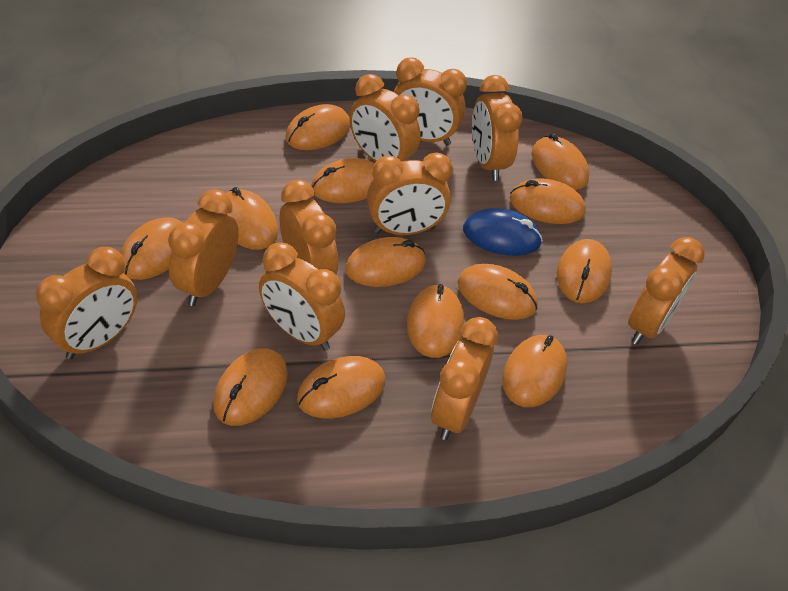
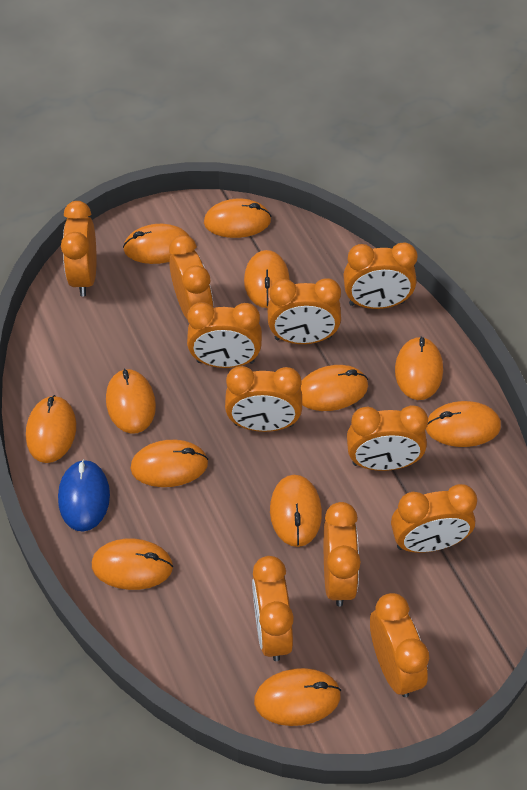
orange clock: [36,247,137,359] [168,189,238,306] [259,243,345,351] [280,180,338,274] [349,74,421,162] [367,152,453,235] [393,58,467,146] [431,317,498,440] [472,75,522,181] [628,237,704,345] = 10 -> [61,201,97,296] [169,235,213,320] [187,302,262,368] [225,366,302,432] [252,556,294,661] [267,278,341,344] [324,502,361,607] [343,243,418,309] [347,405,428,471] [370,593,429,697] [391,484,477,553] = 11
orange mouse: [120,217,182,280] [213,348,288,426] [226,187,278,250] [285,104,350,150] [297,356,385,418] [311,158,375,203] [345,237,426,287] [407,284,464,358] [458,264,538,320] [502,335,567,407] [510,178,586,224] [531,133,589,190] [557,239,612,303] = 13 -> [26,395,76,463] [92,539,173,590] [106,369,156,433] [123,224,190,264] [130,440,208,487] [204,199,271,238] [244,250,290,308] [254,668,341,726] [270,475,322,547] [300,365,368,411] [395,336,443,400] [426,401,501,447] = 12

